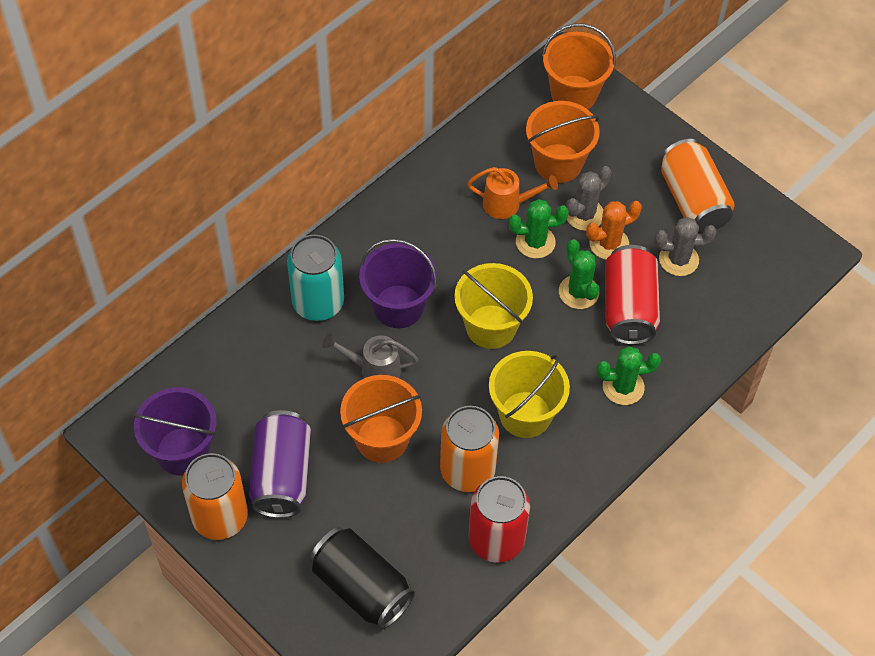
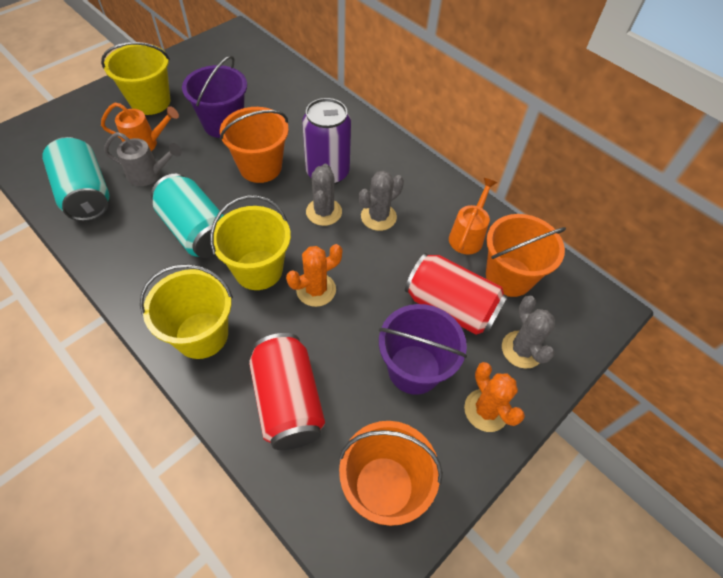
black can: [310,527,415,629] = 1 -> none = 0
green cactus: [509,199,569,258] [559,239,599,309] [597,346,661,405] = 3 -> none = 0
grey cactus: [566,166,611,231] [654,217,716,276] = 2 -> [306,164,342,226] [359,171,404,231] [502,296,555,369] = 3
orange cactus: [586,201,642,260] = 1 -> [286,244,342,307] [464,362,525,432] = 2
orange can: [182,453,248,540] [440,406,499,492] [660,139,735,233] = 3 -> none = 0
orange watering can: [467,167,558,219] = 1 -> [101,103,179,151] [449,178,497,255] = 2
turquoise can: [287,235,344,321] = 1 -> [42,137,109,221] [151,174,224,258] = 2
yellow bucket: [454,263,533,349] [489,351,570,438] = 2 -> [101,42,170,115] [140,264,233,359] [210,195,291,290] = 3

